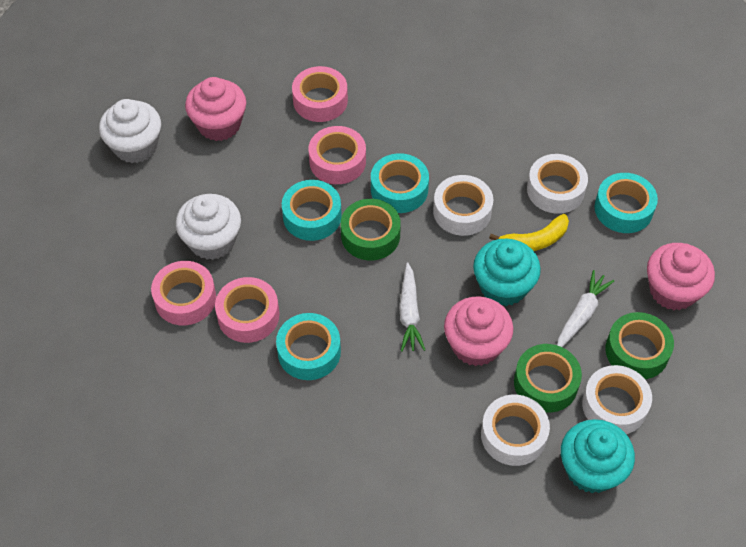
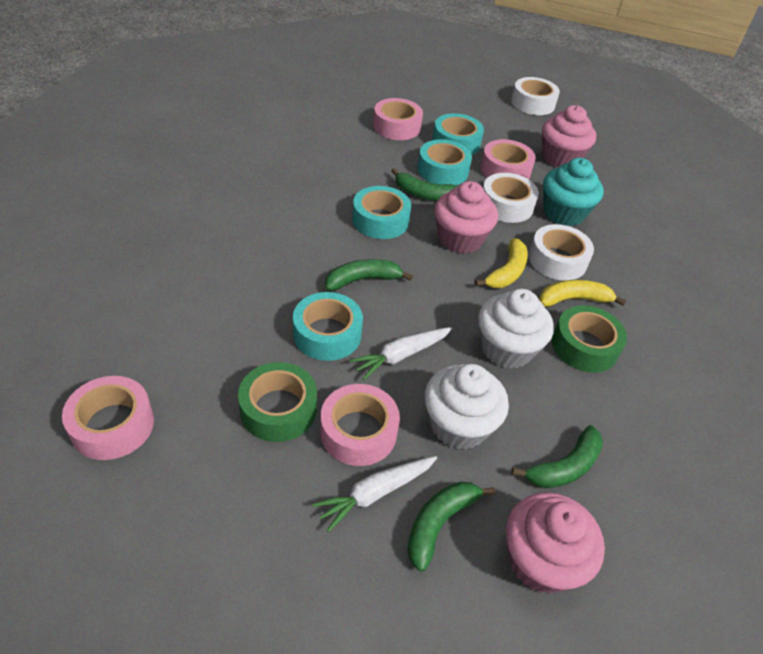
green banana: none = 0 -> [325,259,413,291] [391,168,458,201] [407,482,496,572] [512,425,603,488] = 4
green tape: [341,199,401,260] [514,344,582,413] [606,312,674,379] = 3 -> [238,362,317,442] [552,305,627,373] = 2
turquoise cupcake: [473,239,541,306] [561,419,635,493] = 2 -> [543,158,604,226] = 1
white tape: [433,175,493,236] [481,395,550,466] [527,154,588,214] [582,365,652,434] = 4 -> [483,173,539,223] [511,77,560,115] [529,224,594,281] = 3
yellow banana: [489,214,569,251] = 1 -> [475,238,528,288] [539,280,626,307] = 2

